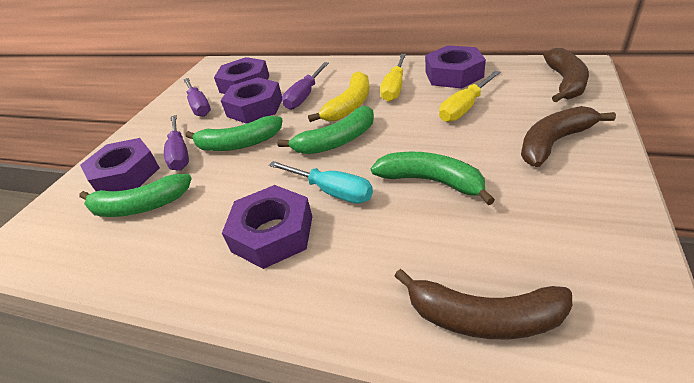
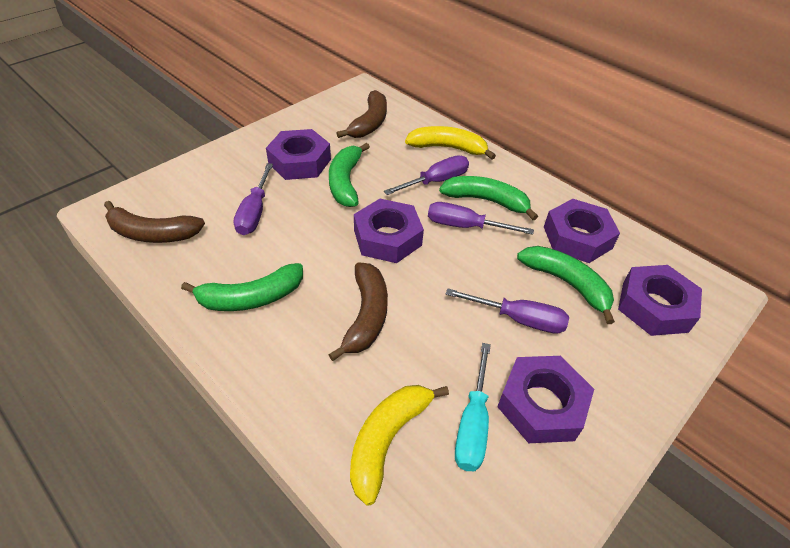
purple screwdriver: [164,115,189,171] [183,78,211,116] [282,62,329,110] = 3 -> [233,163,273,235] [384,155,469,195] [428,202,534,235] [446,288,569,334] = 4
yellow banana: [308,71,369,122] = 1 -> [350,385,449,506] [405,126,496,160] = 2
yellow screwdriver: [380,54,407,102] [439,71,500,122] = 2 -> none = 0

